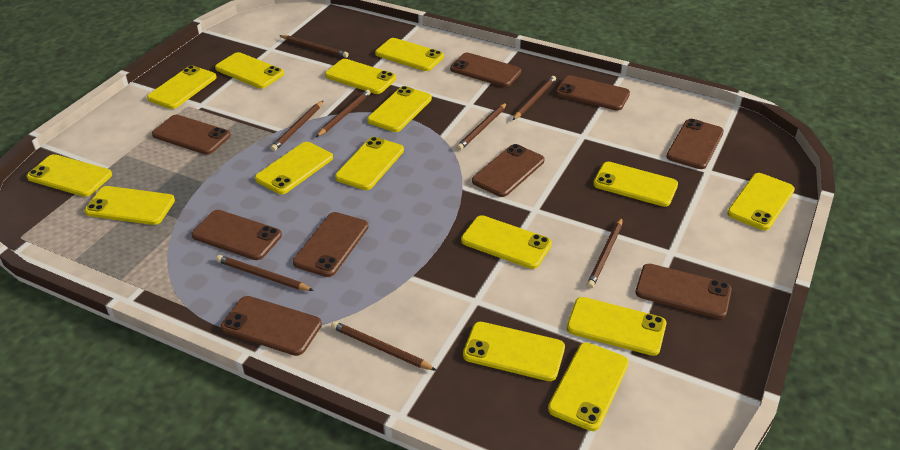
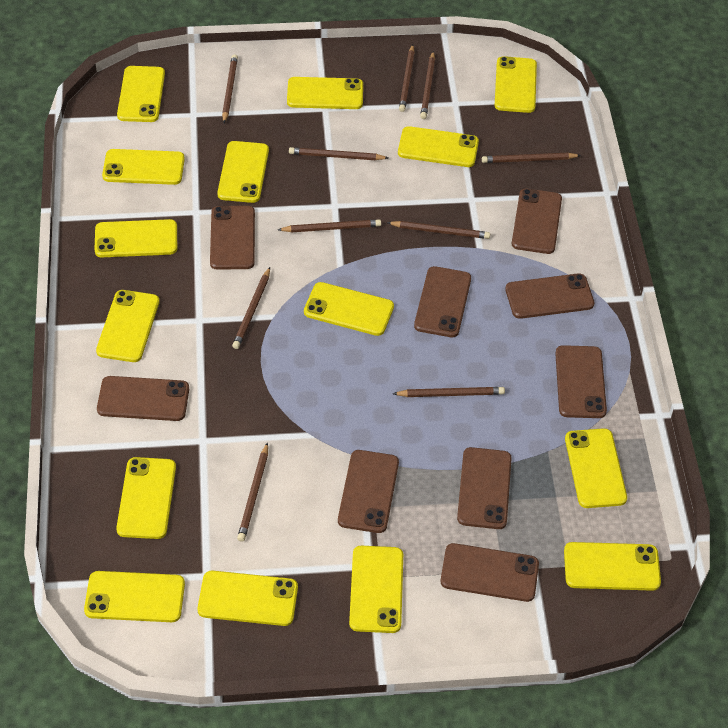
brown pencil: [216,255,314,291] [270,100,324,151] [279,35,349,58] [316,90,371,137] [331,321,437,371] [457,103,507,150] [513,76,556,120] [587,218,623,289] = 8 -> [222,54,238,123] [232,267,270,349] [237,442,268,542] [278,219,381,232] [289,147,388,160] [387,221,490,239] [393,387,505,397] [399,45,415,112] [420,51,435,119] [482,153,581,163] = 10

